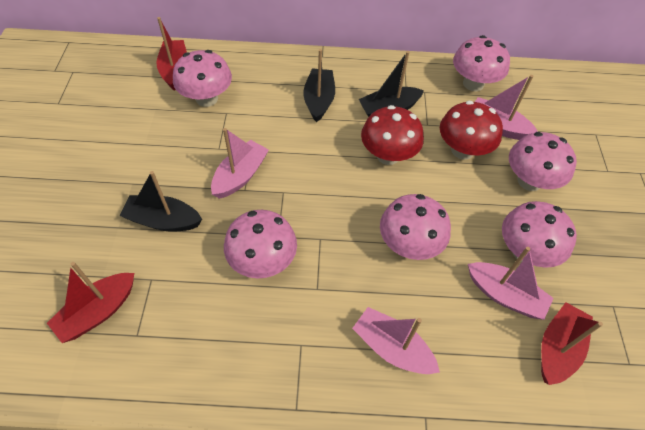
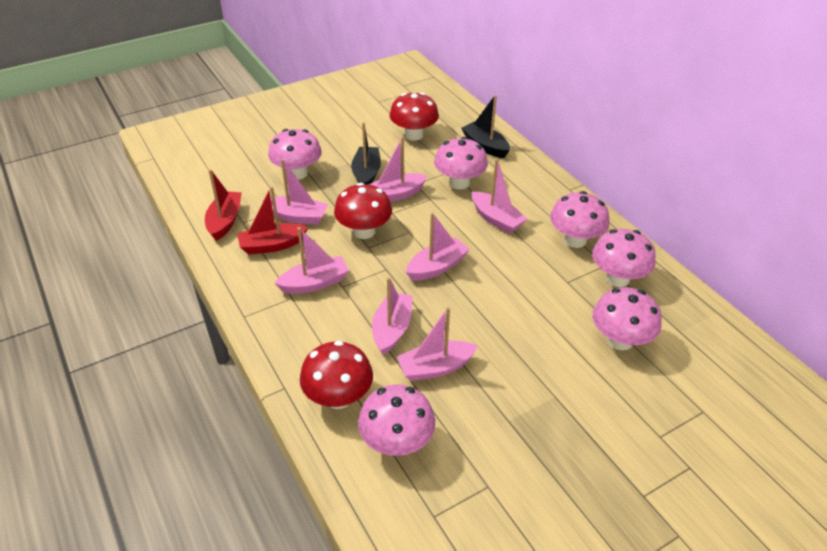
black boat: [120,171,202,231] [303,49,335,122] [359,51,424,117] = 3 -> [351,122,381,184] [462,95,510,158] = 2
pink boat: [211,128,269,199] [352,307,440,374] [468,247,554,320] [475,75,538,140] = 4 -> [262,159,329,225] [274,227,349,294] [369,137,428,202] [372,277,413,355] [397,307,478,381] [406,213,470,281] [472,159,527,234] = 7
red boat: [47,262,134,343] [156,17,187,91] [541,302,603,385] = 3 -> [205,169,242,241] [237,186,308,255] = 2
red mushroom: [361,105,424,165] [440,101,503,160] = 2 -> [300,341,373,409] [334,183,392,239] [389,92,439,141] = 3

